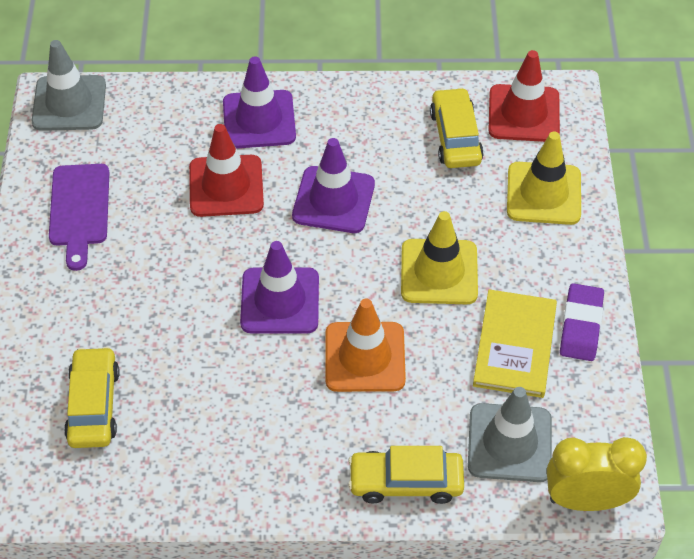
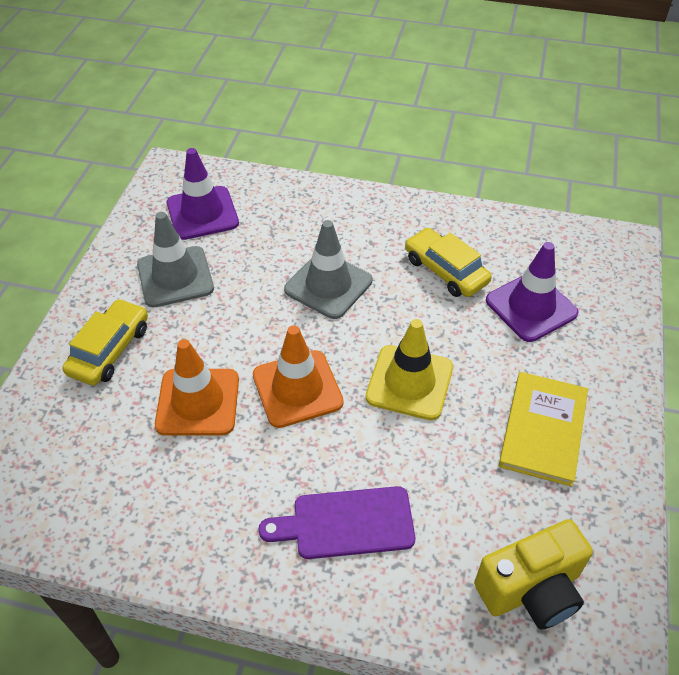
orange traffic cone: [325,298,406,392] = 1 -> [155,339,239,436] [253,325,344,428] = 2
purple eraser: [560,283,604,361] = 1 -> none = 0
purple traffic cone: [223,56,296,149] [240,241,319,334] [292,138,375,233] = 3 -> [167,148,239,240] [486,242,579,342] = 2
red traffic cone: [189,124,264,217] [488,50,560,142] = 2 -> none = 0
yellow camera: none = 0 -> [474,519,593,629] = 1
yellow car: [64,346,120,448] [348,446,464,504] [430,87,484,168] = 3 -> [62,299,148,386] [405,228,492,297] = 2
yellow clock: [547,437,647,511] = 1 -> none = 0
yellow traffic cone: [401,211,478,304] [507,131,581,225] = 2 -> [365,319,453,420] = 1

